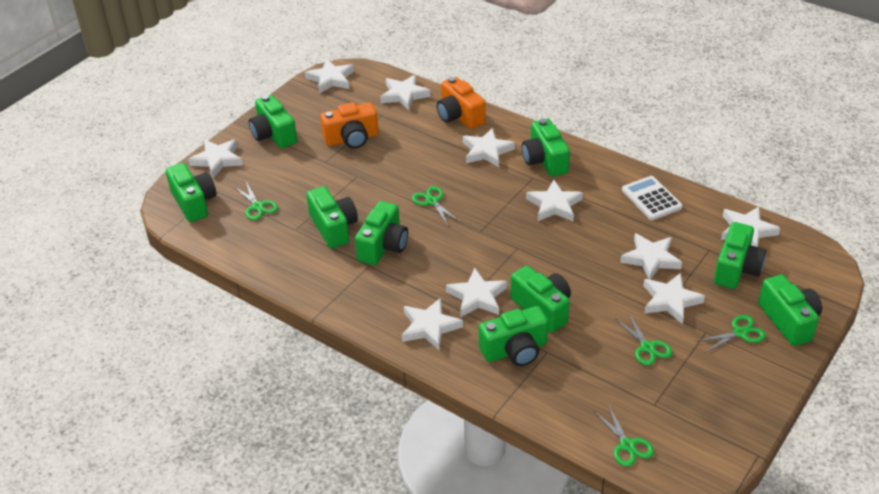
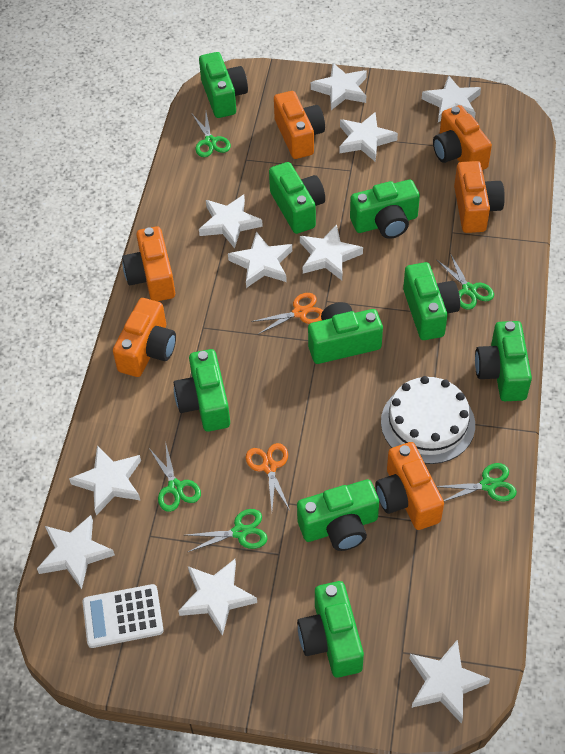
orange camera: [320,102,379,149] [437,77,486,129] = 2 -> [113,298,176,377] [122,226,175,301] [274,91,325,159] [376,442,444,530] [433,105,492,170] [454,161,505,233] = 6
orange scissors: none = 0 -> [246,443,290,510] [251,293,323,335] = 2
white cake: none = 0 -> [381,376,475,464] = 1

